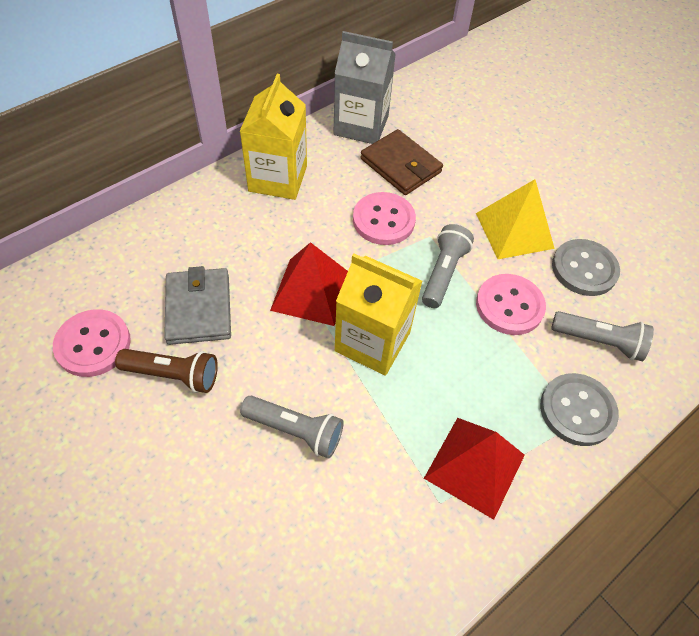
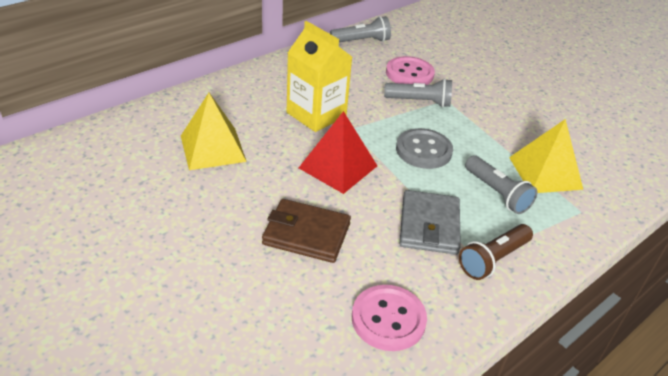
grey button: [540,373,619,446] [552,239,620,296] = 2 -> [396,128,453,169] = 1
grey carton: [333,31,396,144] = 1 -> none = 0
pink button: [53,309,131,377] [353,192,416,245] [476,274,546,335] = 3 -> [352,285,427,351] [386,56,435,85] = 2
red pyramid: [270,242,348,326] [424,418,525,520] = 2 -> [299,111,377,194] = 1
yellow carton: [239,74,307,200] [335,254,422,376] = 2 -> [287,21,352,132] = 1
yellow pyramid: [476,179,555,259] = 1 -> [181,93,247,170] [509,119,583,193] = 2

